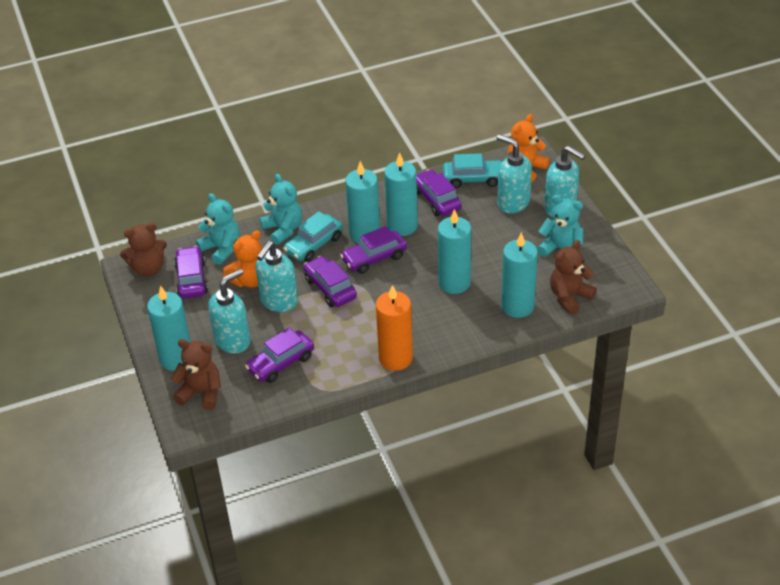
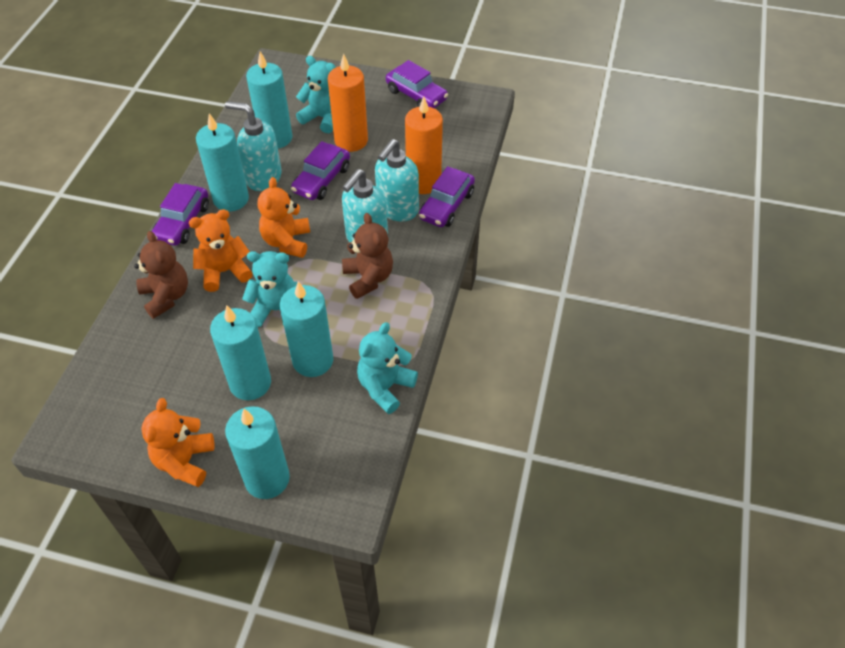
brown teddy bear: [120,223,167,277] [171,339,221,410] [550,240,597,314] = 3 -> [134,231,188,319] [342,213,393,299] = 2
orange candle: [376,285,413,371] = 1 -> [328,54,368,152] [405,96,443,194] = 2
orange teddy bear: [223,230,262,288] [507,114,550,182] = 2 -> [141,398,214,487] [189,209,253,292] [258,177,310,258] = 3
purple car: [174,246,208,299] [245,328,314,383] [303,256,357,307] [340,226,407,274] [416,169,461,216] = 5 -> [152,183,209,246] [291,141,350,200] [386,60,448,108] [419,166,475,227] = 4
turquoise car: [283,211,343,262] [443,153,502,188] = 2 -> none = 0
turquoise soap dispenser: [208,269,250,354] [256,241,298,312] [497,134,532,213] [544,146,586,217] = 4 -> [225,101,282,191] [342,169,388,242] [375,139,419,222] = 3

